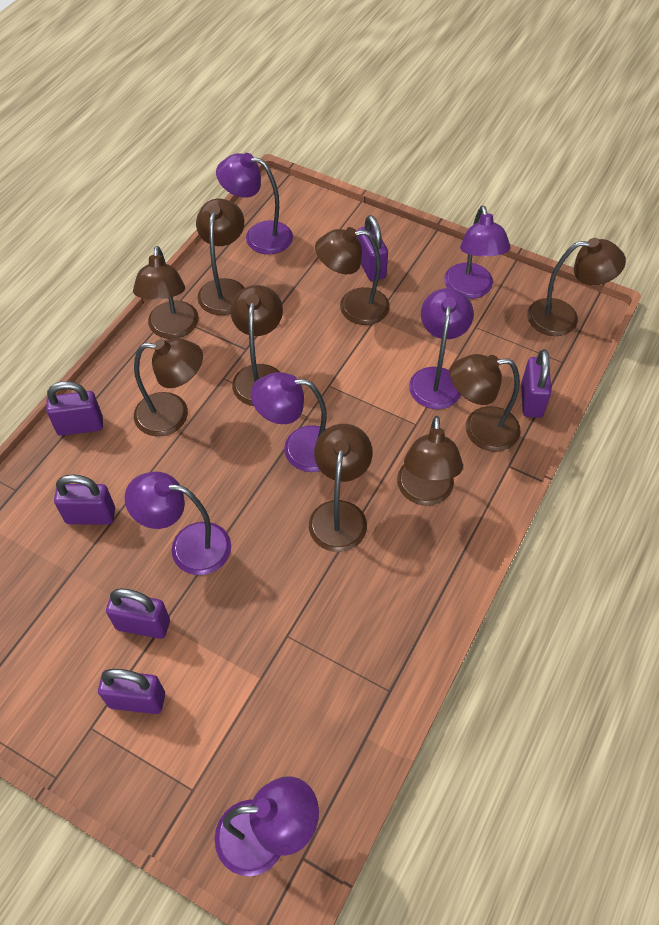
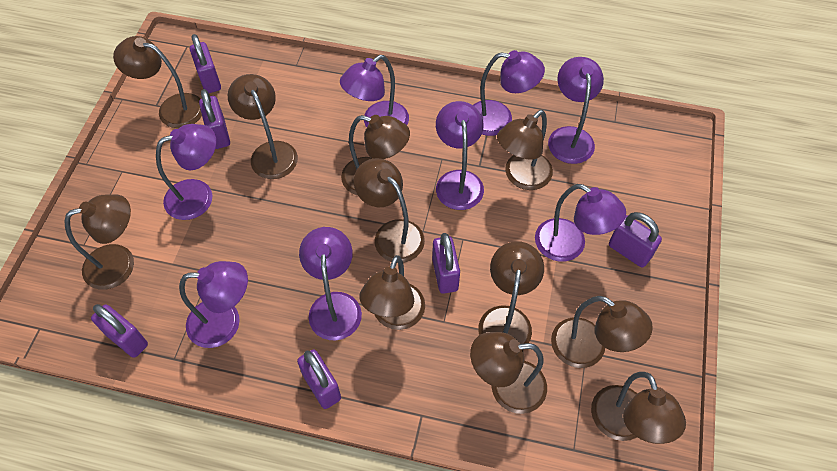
brown lamp: [133,246,199,339] [134,338,203,437] [196,199,244,315] [230,285,283,406] [309,424,373,552] [315,227,390,325] [397,416,463,506] [450,354,521,452] [527,238,626,336] = 9 -> [65,195,134,290] [113,36,202,128] [228,74,298,179] [341,115,410,196] [354,158,425,263] [360,255,425,330] [470,332,547,414] [478,241,544,344] [497,110,553,190] [551,296,653,368] [591,372,686,444] = 11
purple lamp: [125,472,231,575] [214,776,319,876] [216,153,293,255] [251,372,327,472] [409,288,474,409] [444,206,511,299] = 6 -> [156,124,216,220] [179,261,248,348] [299,227,362,340] [340,55,409,127] [436,101,484,210] [473,50,545,136] [535,184,626,262] [548,57,604,164] = 8

